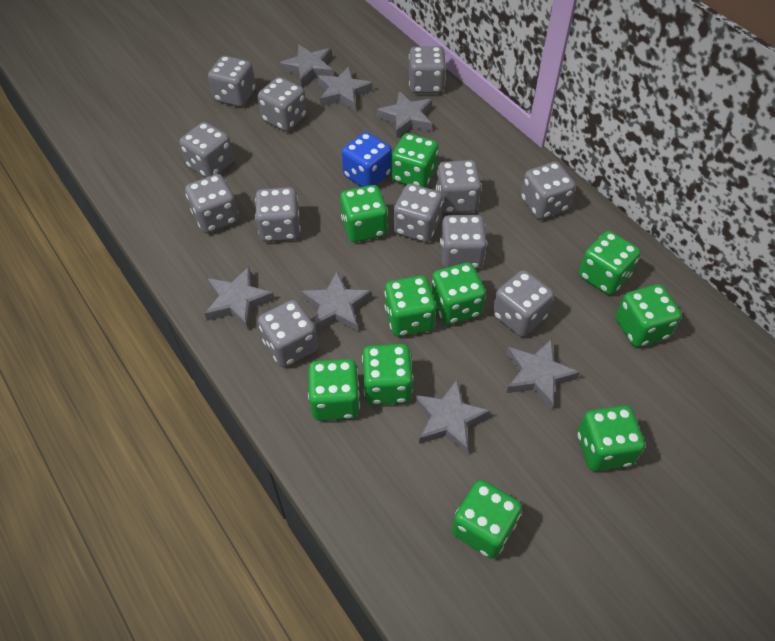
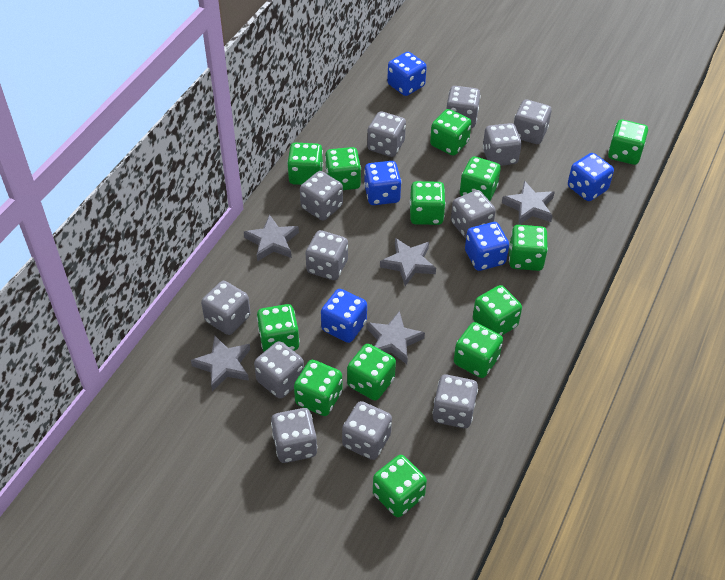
blue dice: [342,132,392,187] = 1 -> [321,289,367,343] [364,161,402,205] [387,52,427,96] [465,222,509,271] [568,153,614,201] = 5
green dice: [308,359,360,421] [340,185,388,242] [362,344,413,405] [384,276,436,337] [391,133,438,188] [431,263,486,325] [452,480,522,559] [577,405,645,471] [579,231,641,295] [616,284,682,347] = 10 -> [257,304,300,352] [287,143,323,185] [294,360,342,416] [325,147,361,190] [347,344,396,401] [373,455,427,517] [409,181,446,225] [430,109,472,156] [454,322,503,378] [460,156,501,201] [473,285,522,336] [509,225,548,271] [608,120,648,165] = 13
grey star: [204,267,275,330] [279,44,333,87] [301,272,372,332] [318,67,373,111] [377,91,432,138] [414,380,491,454] [507,339,580,409] = 7 -> [191,336,250,391] [244,214,299,261] [366,311,425,364] [380,238,436,286] [502,181,555,225] = 5

